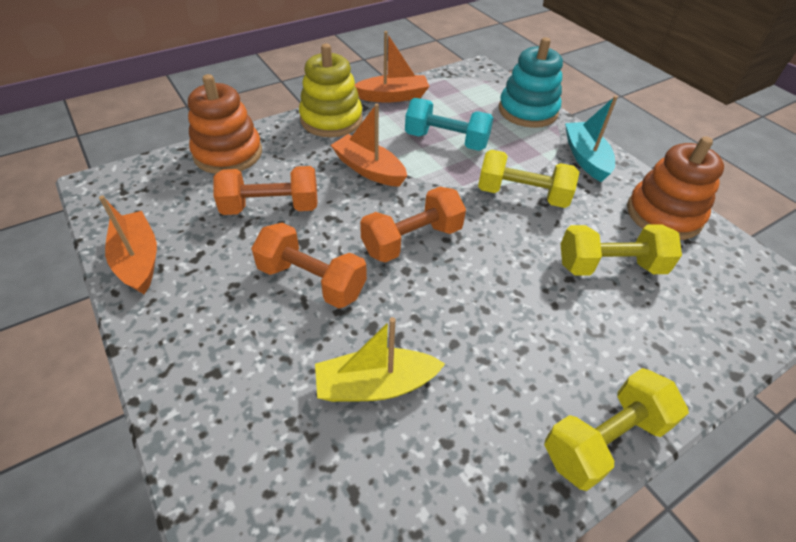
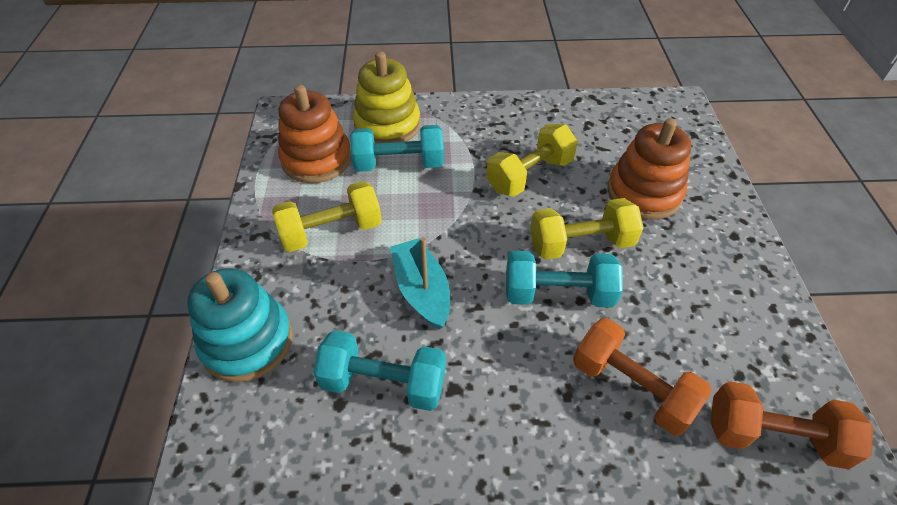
orange boat: [99,196,157,294] [331,103,407,187] [354,31,430,103] = 3 -> none = 0
orange dumbbell: [213,166,318,215] [251,223,367,308] [360,187,466,263] = 3 -> [573,318,712,435] [710,381,873,470] = 2
turquoise dumbbell: [405,98,493,151] = 1 -> [313,330,446,411] [350,125,444,172] [506,251,623,308] = 3
yellow boat: [315,317,445,402] = 1 -> none = 0

